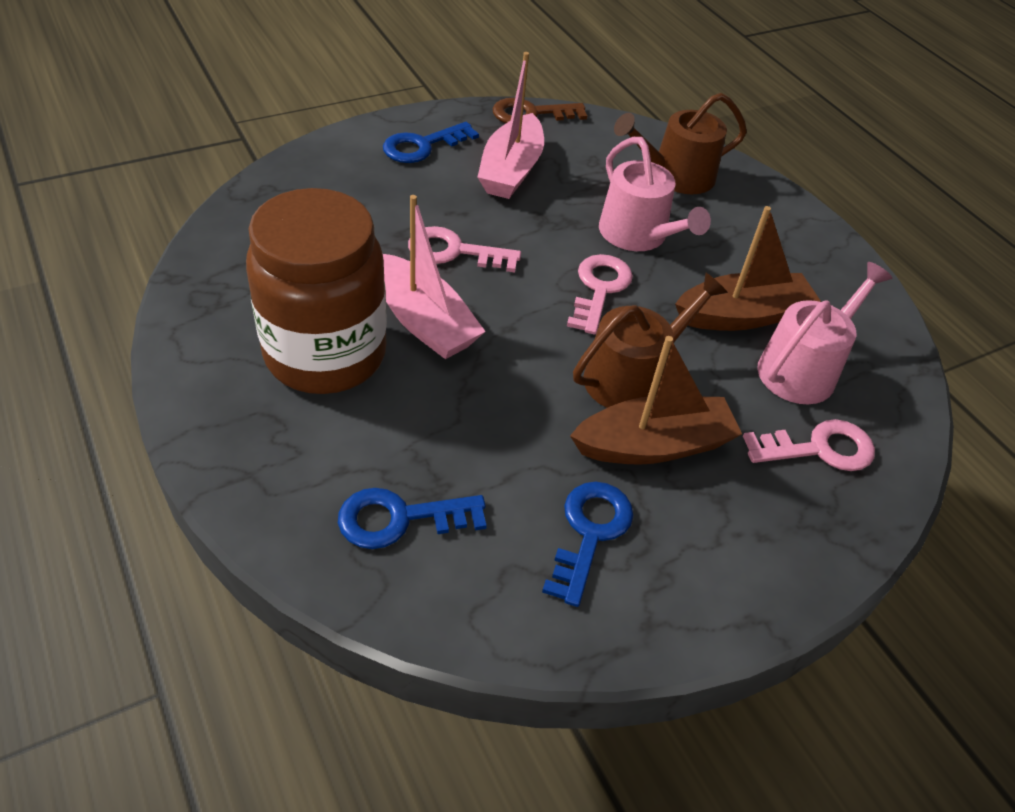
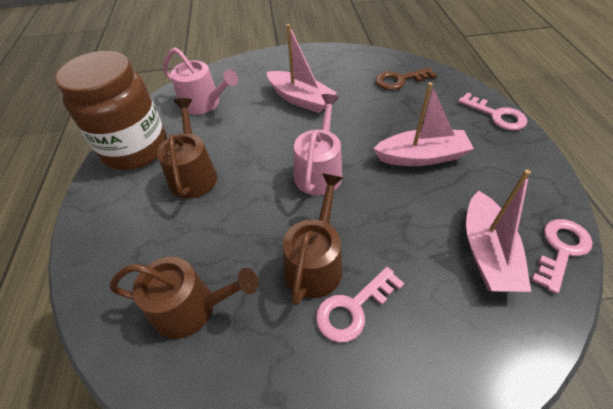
blue key: [338,488,487,549] [383,122,479,163] [542,482,634,607] = 3 -> none = 0
brown boat: [570,336,742,465] [675,206,821,331] = 2 -> none = 0
brown watering can: [573,272,728,408] [614,93,747,194] = 2 -> [110,257,258,339] [157,98,217,199] [283,173,343,306] = 3
pink boat: [383,195,486,359] [477,52,544,199] = 2 -> [267,24,337,113] [373,82,474,166] [466,170,531,292] = 3

